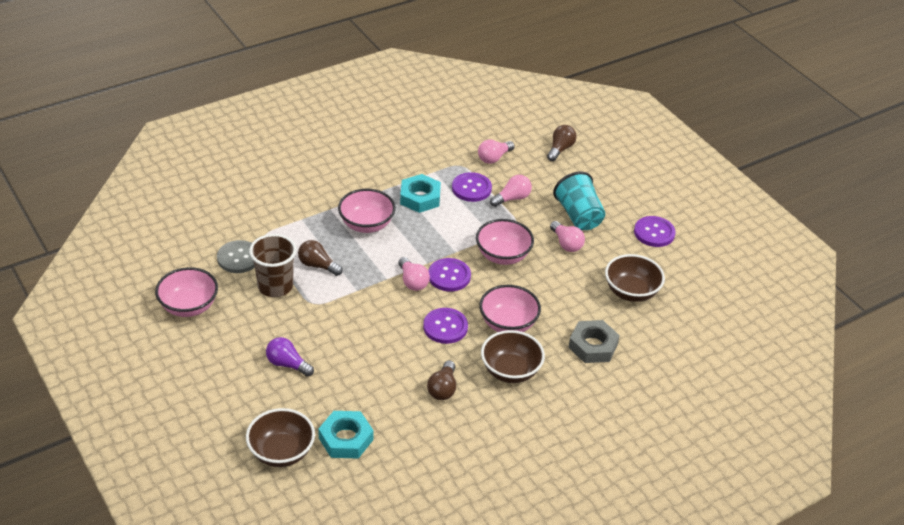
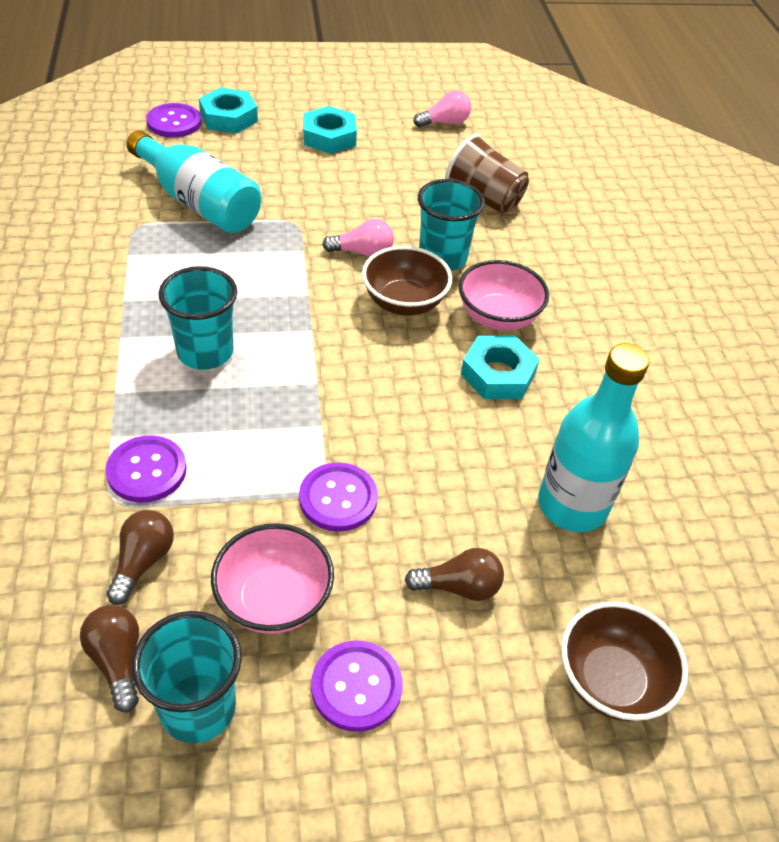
brown bowl: [246,408,315,467] [481,330,545,383] [605,254,665,302] = 3 -> [362,246,452,316] [561,602,688,722] = 2
grey button: [217,240,255,273] = 1 -> none = 0
grey nut: [568,320,620,363] = 1 -> none = 0
pink bowl: [155,267,218,317] [338,189,395,233] [476,219,534,265] [479,285,541,332] = 4 -> [211,523,334,634] [459,260,549,331] = 2
pink light bulb: [398,257,430,291] [478,140,515,164] [490,175,532,207] [550,221,585,252] = 4 -> [322,219,394,257] [413,91,471,127] = 2
purple light bulb: [266,337,314,377] = 1 -> none = 0
turquoise bottle: none = 0 -> [126,130,261,233] [538,343,649,532] = 2
turquoise cup: [553,172,605,230] = 1 -> [132,611,242,743] [158,266,237,370] [418,179,485,271] = 3
turquoise nut: [318,411,373,459] [400,174,441,213] = 2 -> [199,88,258,133] [303,106,357,154] [461,336,540,399] = 3

